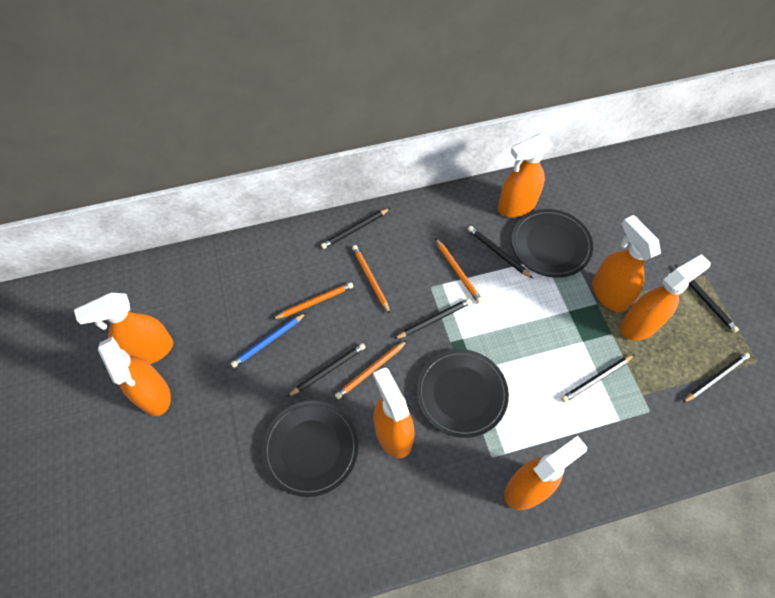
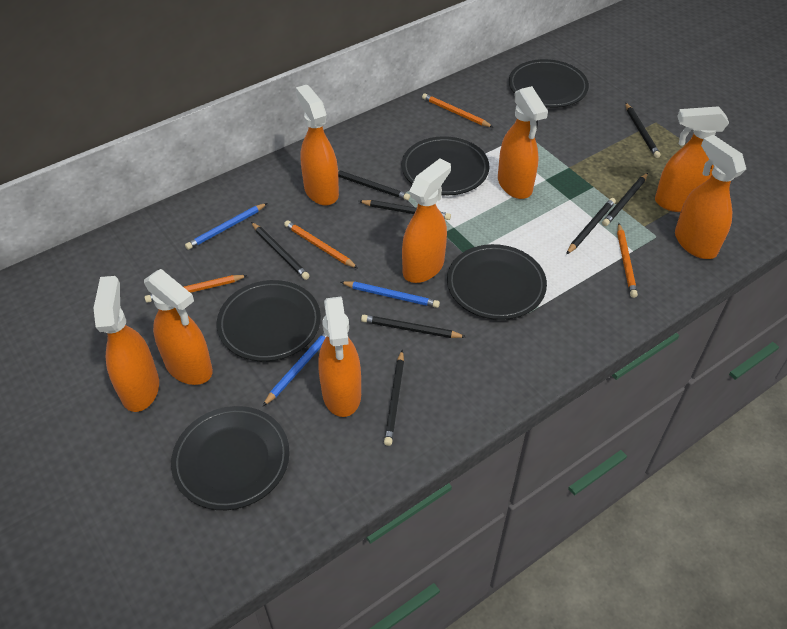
black pencil: [287,343,366,397] [321,208,390,249] [394,298,472,339] [468,226,533,278] [561,354,635,402] [675,265,739,333] [682,352,750,403] = 7 -> [251,222,310,280] [338,170,410,200] [359,200,451,220] [361,315,466,338] [384,350,404,446] [566,198,616,254] [602,173,648,226] [625,102,661,158] = 8
black plate: [262,400,358,497] [416,349,509,438] [511,209,593,278] = 3 -> [171,406,290,510] [217,280,321,361] [402,136,489,195] [447,244,547,320] [509,59,589,108] = 5
blue pencil: [230,313,306,368] = 1 -> [185,203,267,250] [263,332,326,406] [341,281,440,308] = 3
orange spray bottle: [74,293,173,364] [98,337,171,416] [373,367,415,458] [498,133,553,217] [504,436,588,510] [592,215,661,312] [620,254,711,341] = 7 -> [93,276,159,412] [144,269,213,385] [296,85,339,206] [318,297,361,417] [402,159,451,283] [498,86,548,199] [655,106,729,212] [675,135,746,259] = 8

